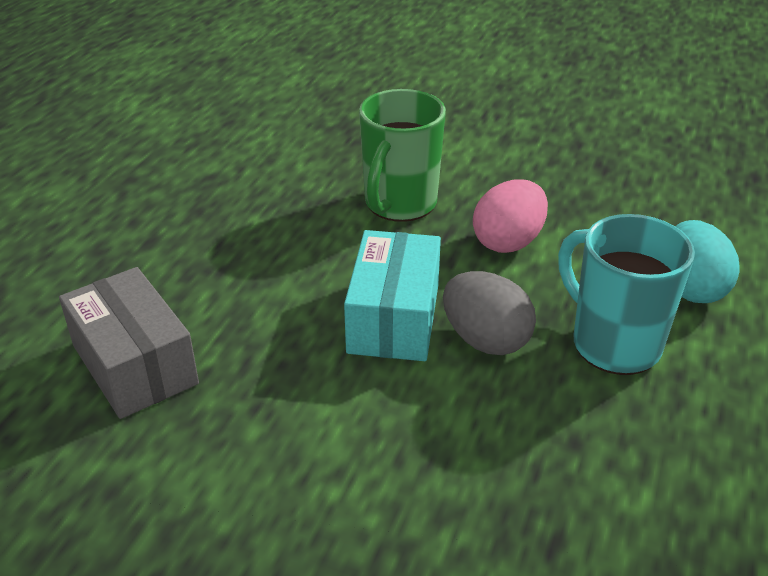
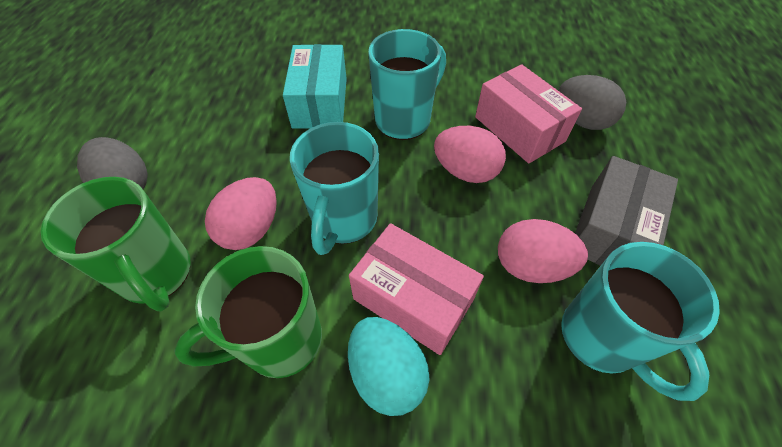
green mug: [359,89,446,222] = 1 -> [41,177,191,311] [174,246,322,378] = 2
grey egg: [443,271,536,355] = 1 -> [77,137,148,189] [559,75,626,130] = 2
pink box: none = 0 -> [349,223,484,355] [475,64,582,163] = 2
pink egg: [473,180,548,253] = 1 -> [205,177,277,250] [434,126,506,183] [498,219,588,283] = 3
turquoise mug: [558,214,695,375] = 1 -> [290,122,379,255] [368,29,446,140] [561,242,720,401] = 3

